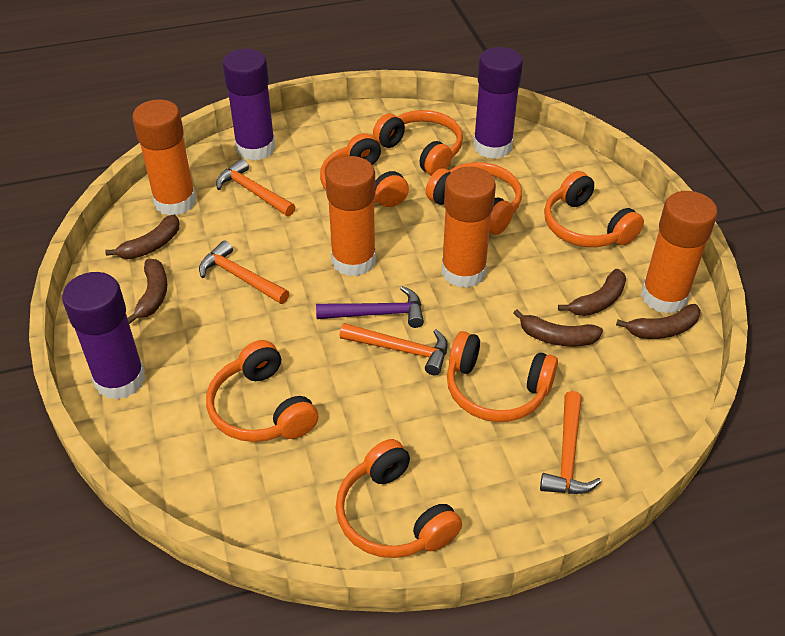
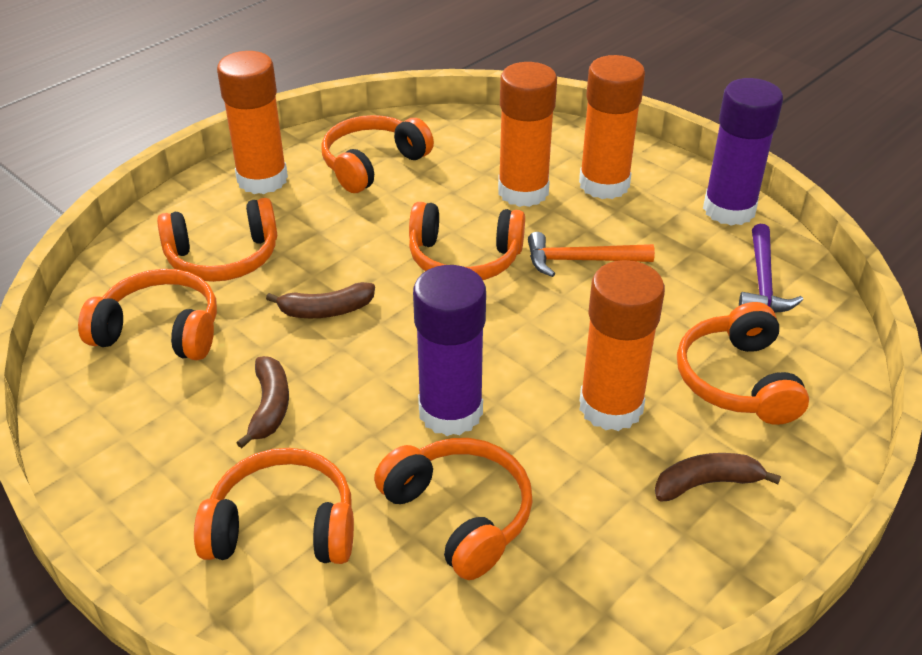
brown banana: [105,215,179,259] [127,259,167,324] [513,309,603,346] [558,269,626,316] [616,304,701,339] = 5 -> [237,356,289,448] [266,282,375,318] [655,453,781,502] = 3
orange hammer: [199,240,289,304] [216,159,295,216] [340,323,448,376] [540,391,601,494] = 4 -> [528,232,655,277] = 1
purple glue stick: [62,272,145,400] [223,48,275,161] [473,47,523,159] = 3 -> [413,265,486,436] [703,78,783,226] = 2

